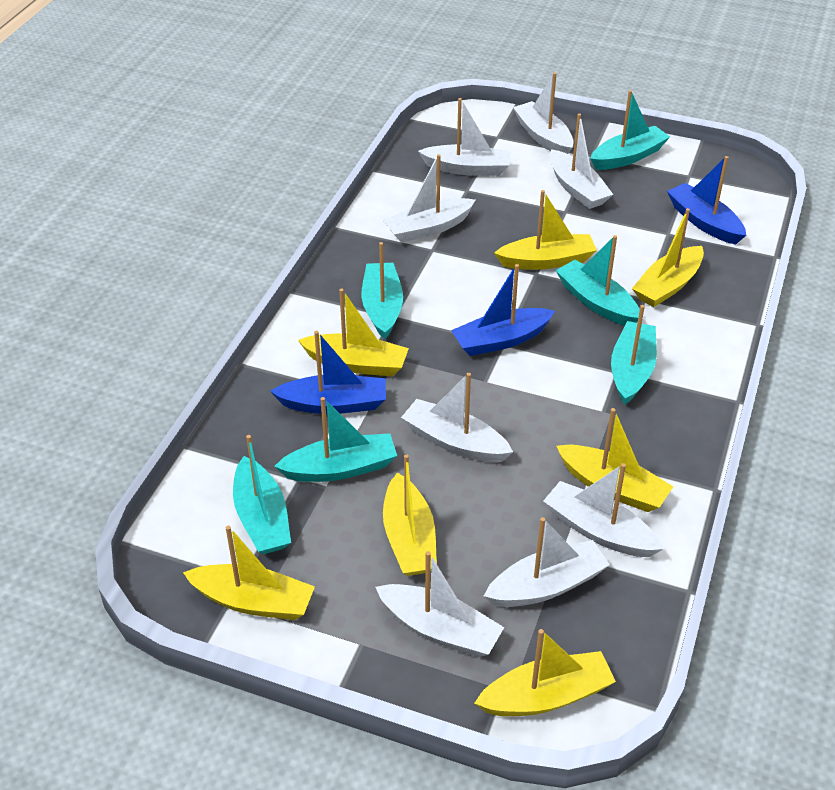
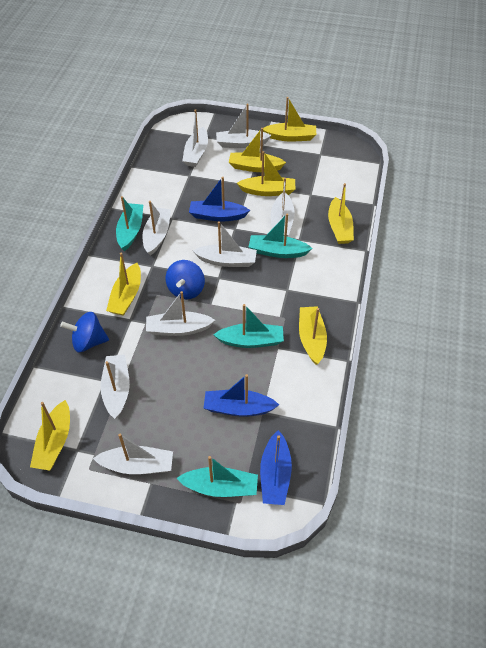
blue spinning top: none = 0 -> [60,312,109,352] [166,260,205,299] = 2
turquoise boat: [233,435,291,554] [274,397,397,482] [362,242,403,339] [556,235,640,326] [590,90,670,170] [611,305,657,405] = 6 -> [116,196,143,251] [177,456,258,497] [213,304,284,348] [249,213,313,258] = 4

